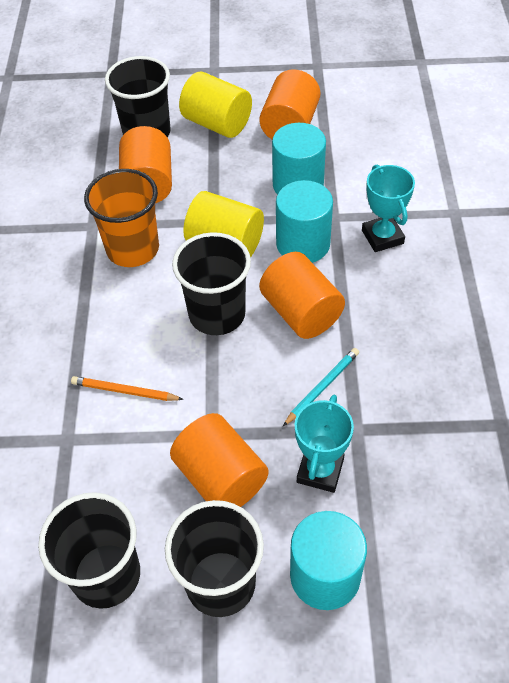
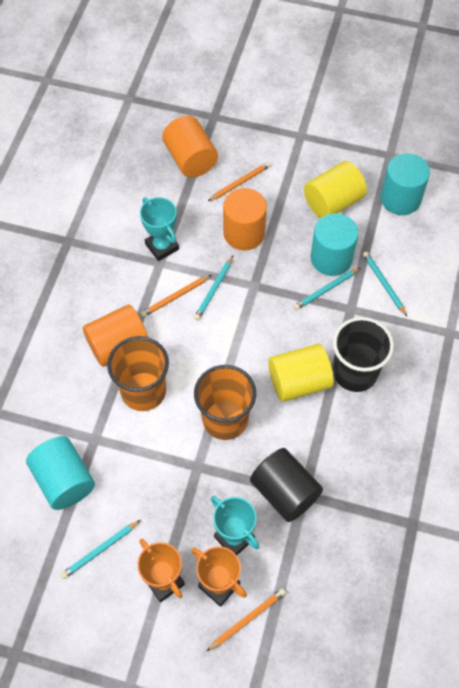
black cup: [38,492,140,609] [105,56,171,137] [165,500,264,617] [172,232,251,335] = 4 -> [333,317,394,392] = 1
black cylinder: none = 0 -> [250,448,323,522] = 1
orange cup: [84,169,159,267] = 1 -> [107,336,169,411] [194,365,256,440] = 2
orange cylinder: [119,126,172,203] [170,413,269,507] [259,69,320,139] [259,252,345,339] = 4 -> [83,304,148,367] [162,116,218,178] [223,188,267,250] = 3
orange pencil: [71,376,184,401] = 1 -> [141,275,211,317] [207,588,286,651] [208,162,271,201] = 3
orange trophy: none = 0 -> [137,539,185,602] [191,546,247,607] = 2
turquoise pencil: [283,348,359,426] = 1 -> [60,520,141,579] [194,256,233,320] [293,267,361,310] [363,252,407,316] = 4

